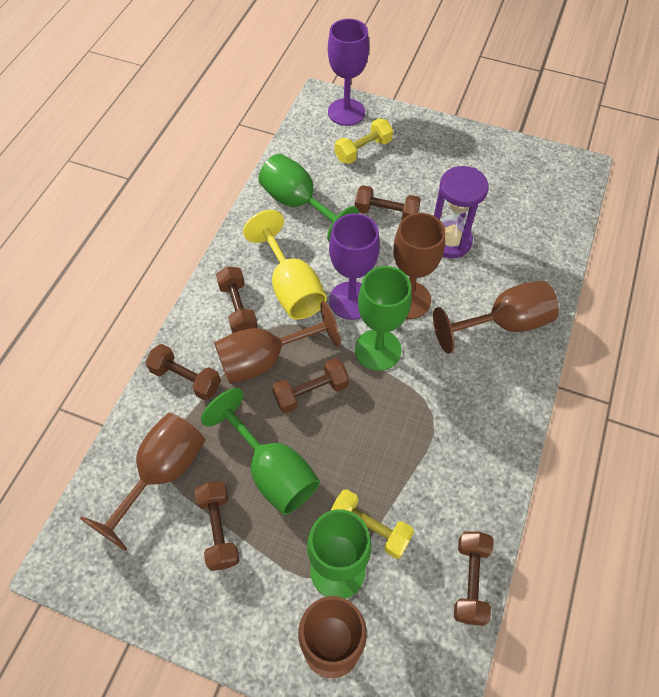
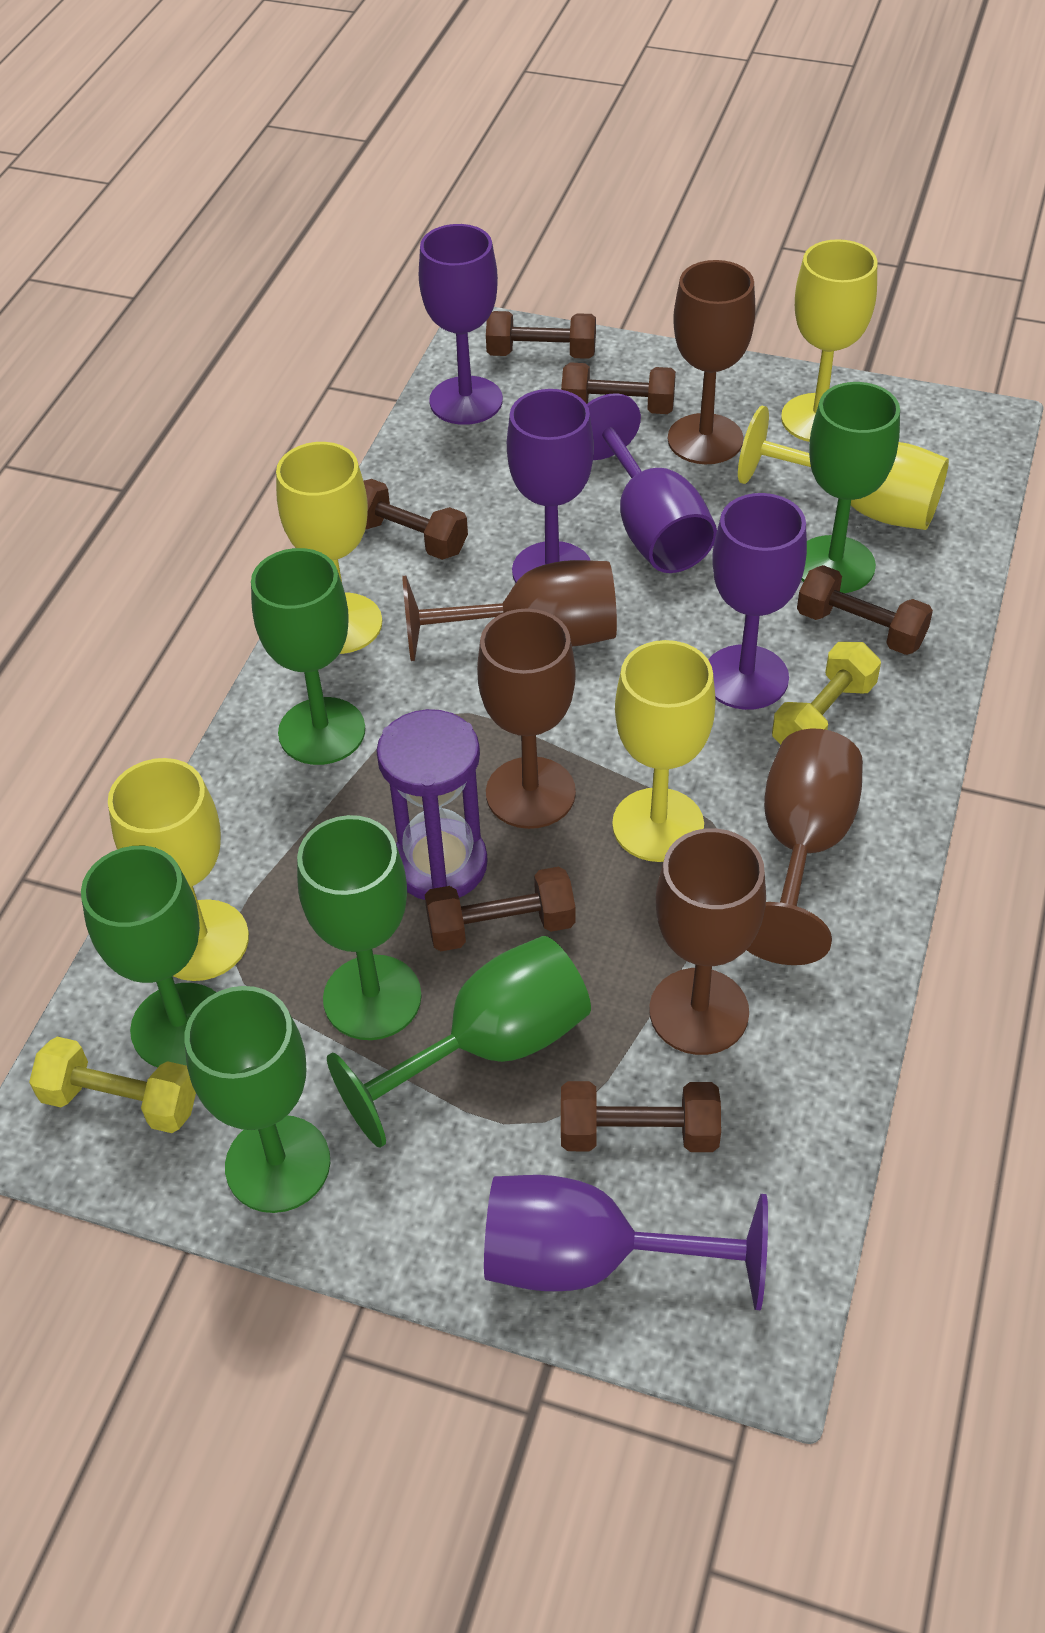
green goblet: [201,388,320,515] [259,154,359,241] [307,509,371,599] [355,266,412,371] = 4 -> [81,846,217,1068] [184,986,330,1213] [251,548,365,765] [297,815,422,1040] [327,936,591,1148] [801,382,900,593] = 6
purple goblet: [328,19,369,126] [329,213,380,320] = 2 -> [419,224,503,425] [484,1175,768,1310] [507,389,594,583] [587,393,717,573] [708,493,807,710] = 5
yellow goblet: [243,210,327,319] = 1 -> [108,758,249,981] [276,442,382,654] [612,640,716,862] [738,406,949,530] [781,239,878,442] = 5

